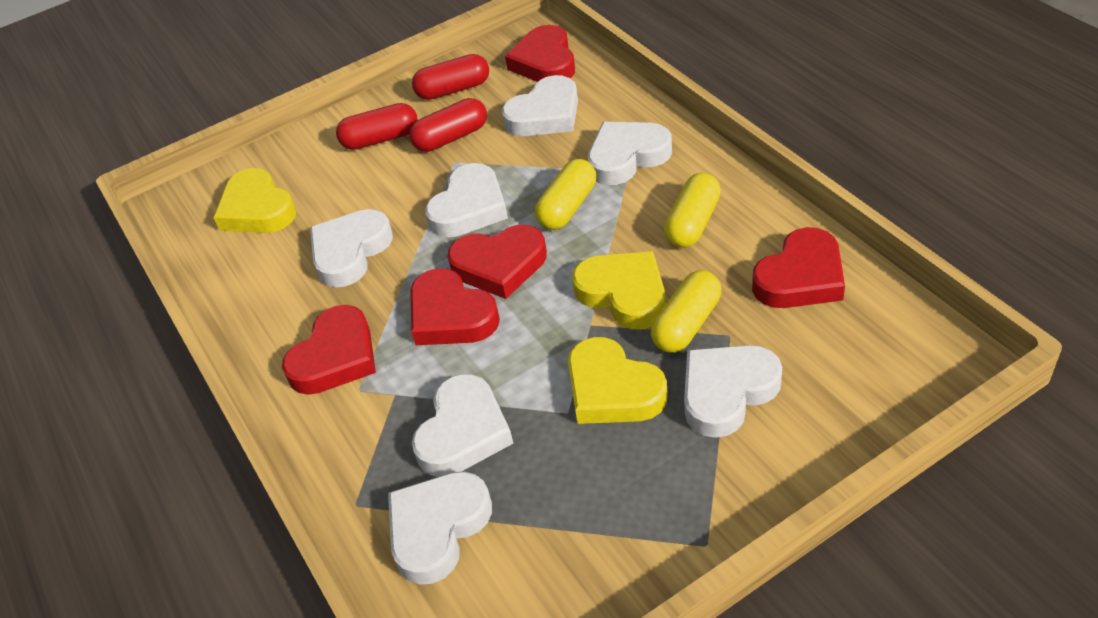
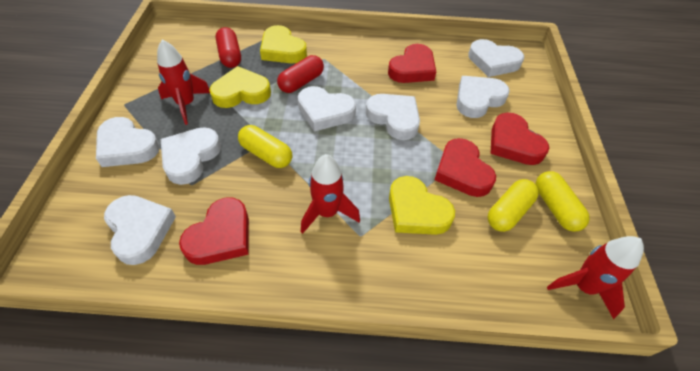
red capsule: [336,103,418,150] [409,98,487,152] [412,54,489,100] = 3 -> [216,27,241,68] [277,55,324,93] = 2
red heart: [282,305,376,395] [410,268,500,345] [448,225,547,299] [505,25,575,82] [752,227,845,308] = 5 -> [179,198,249,265] [388,44,436,83] [434,138,496,197] [491,113,549,165] = 4
red rocket: none = 0 -> [157,40,210,125] [301,154,360,234] [547,236,644,319] = 3

